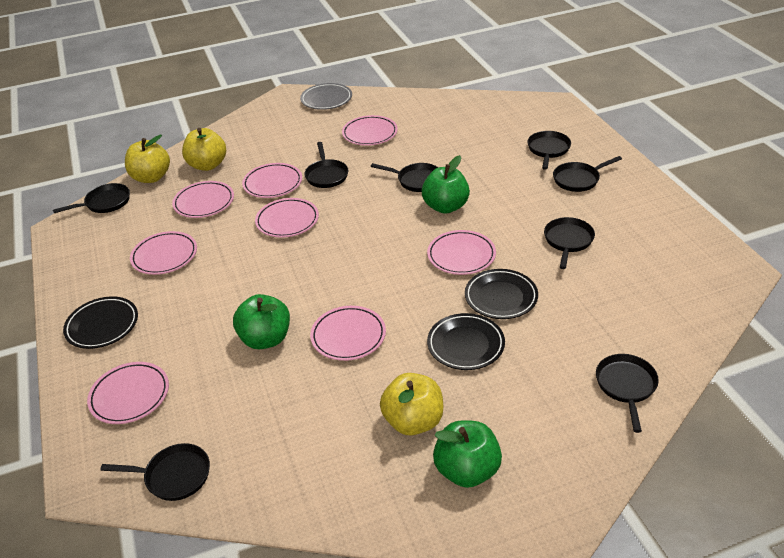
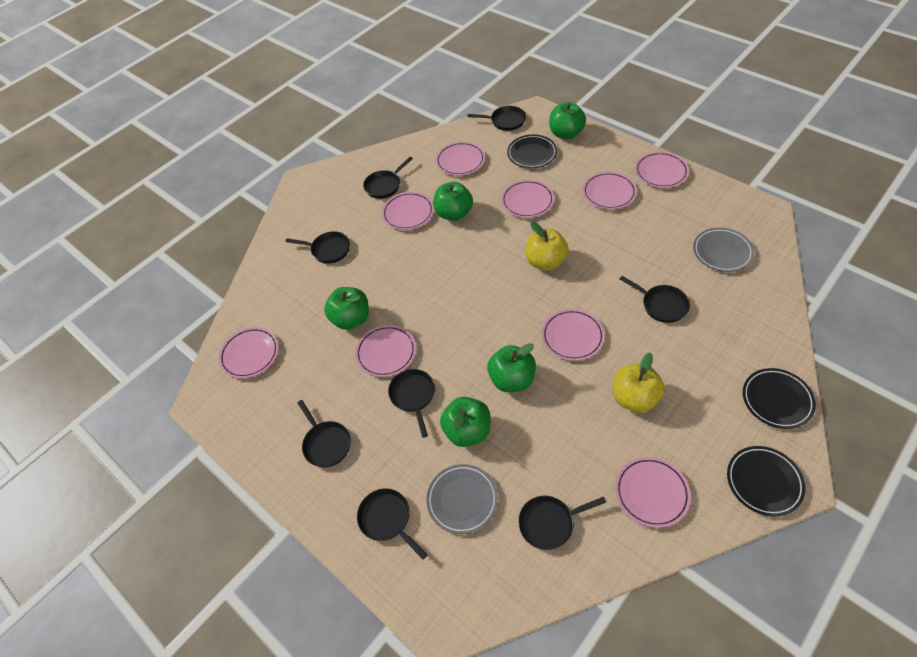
green apple: [233,294,290,350] [422,155,470,214] [433,420,502,488] = 3 -> [324,287,369,330] [434,182,473,221] [440,397,490,447] [487,343,536,392] [549,102,586,139] = 5
grey plate: [300,83,352,110] = 1 -> [426,464,498,534] [693,228,754,272] = 2
pink plate: [87,362,169,424] [130,231,197,275] [172,181,234,218] [242,163,302,198] [255,198,319,238] [310,306,386,361] [342,115,398,146] [427,230,496,275] = 8 -> [219,327,279,378] [355,325,416,377] [382,192,434,230] [436,142,485,176] [501,180,554,218] [542,309,605,361] [583,172,637,210] [615,457,691,528] [635,152,689,188] = 9
yellow apple: [125,135,170,183] [182,128,226,171] [380,373,443,435] = 3 -> [526,222,569,271] [613,352,665,413] = 2

